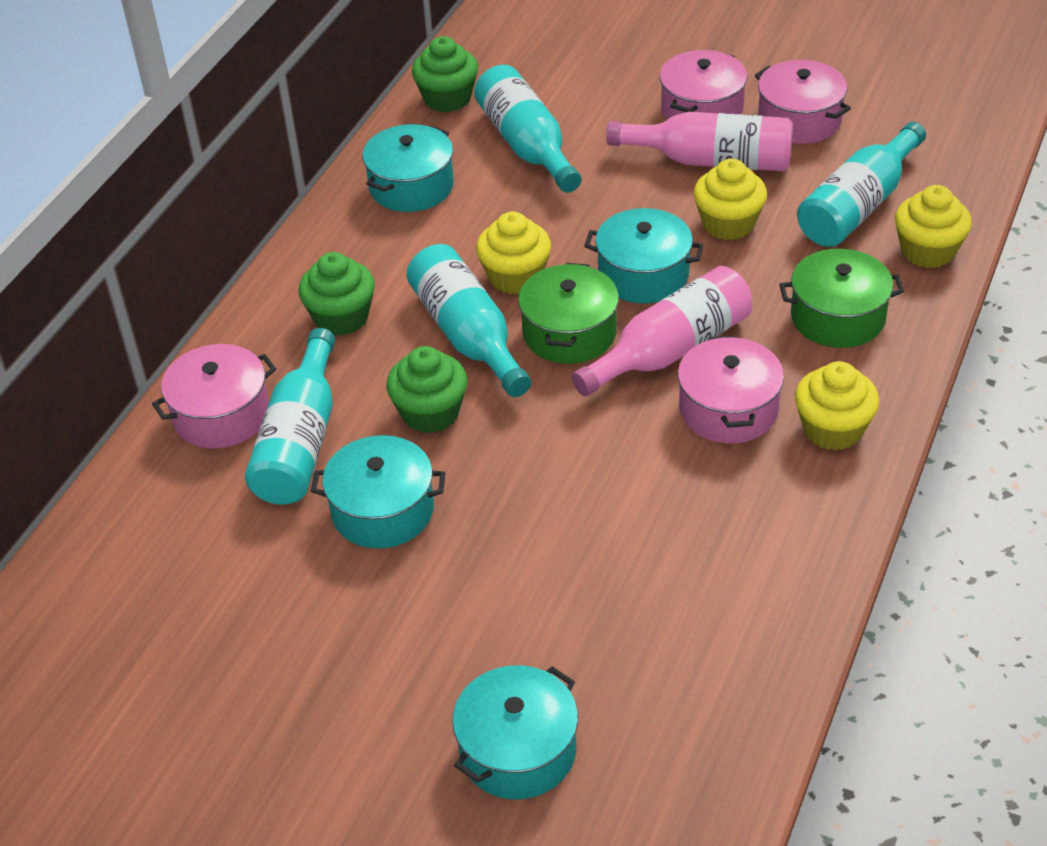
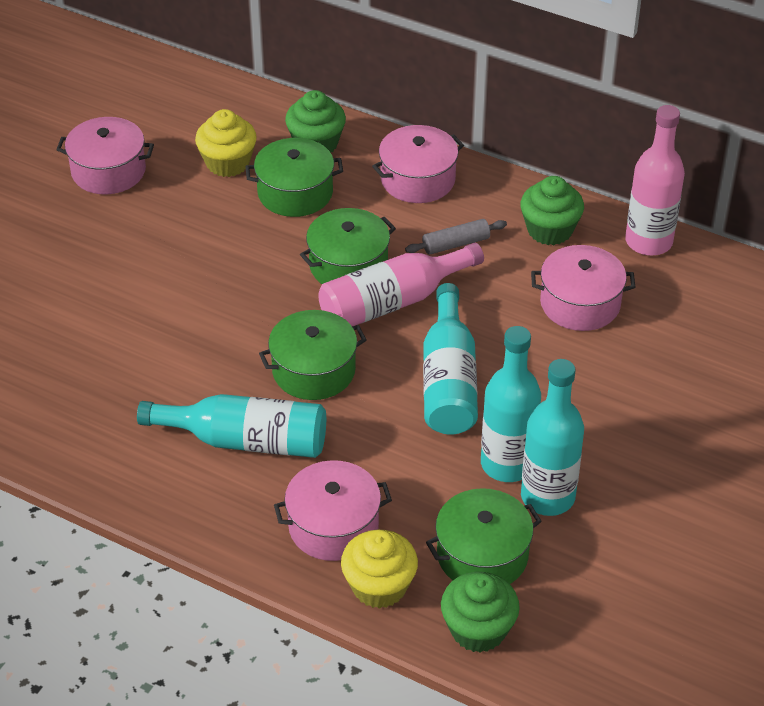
green pot: [518,263,619,364] [779,249,904,348] = 2 -> [245,138,343,217] [259,310,367,400] [300,208,396,284] [426,488,542,584] = 4
grey rolling pin: none = 0 -> [405,219,507,255] = 1
turquoise pot: [311,435,445,549] [362,124,454,212] [452,665,578,799] [584,208,704,303] = 4 -> none = 0
yellow cupcake: [476,211,551,295] [693,159,767,240] [795,361,879,451] [895,185,972,268] = 4 -> [195,109,257,177] [341,530,418,609] = 2

